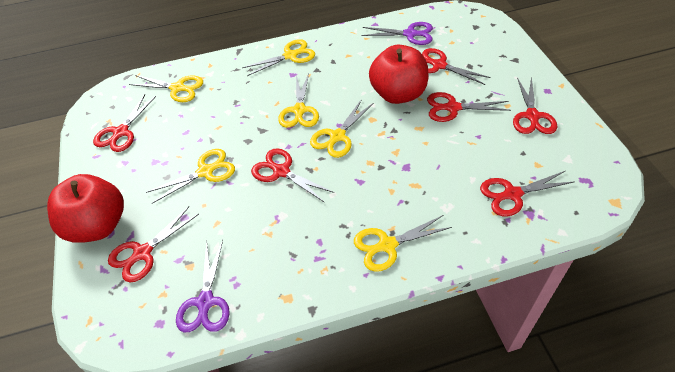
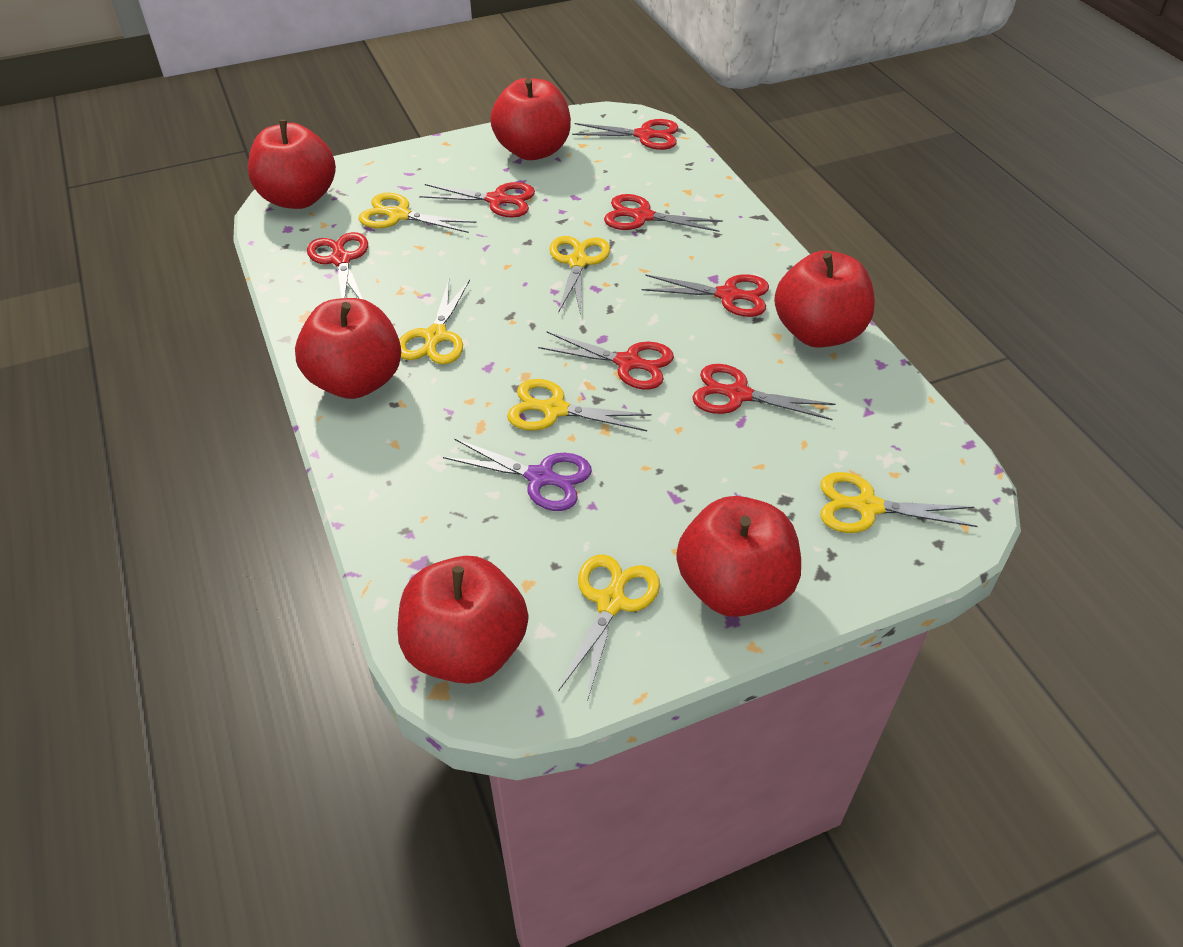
purple scissors: [176,240,230,332] [362,22,433,45] = 2 -> [443,438,592,511] = 1
red apple: [47,174,124,243] [369,45,428,104] = 2 -> [248,120,336,209] [295,298,401,399] [398,556,528,684] [490,78,571,160] [676,496,801,617] [774,251,875,348] = 6

